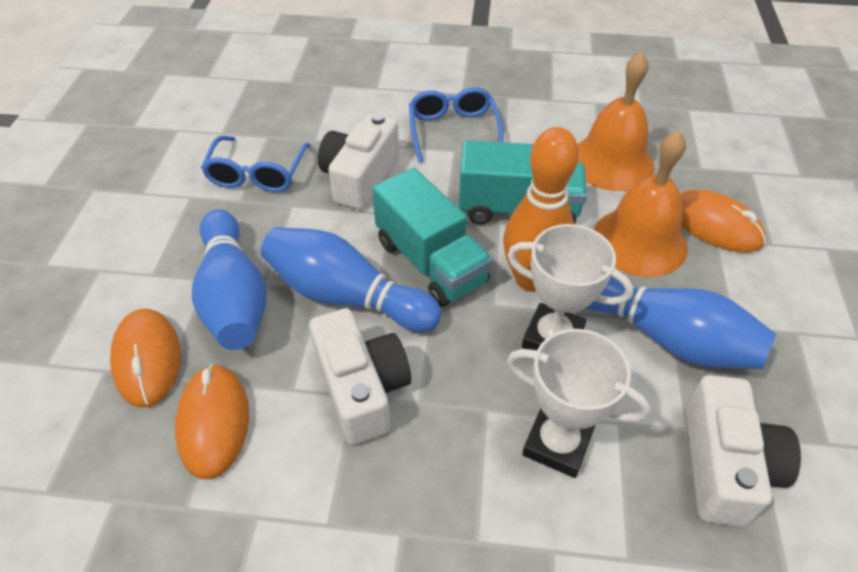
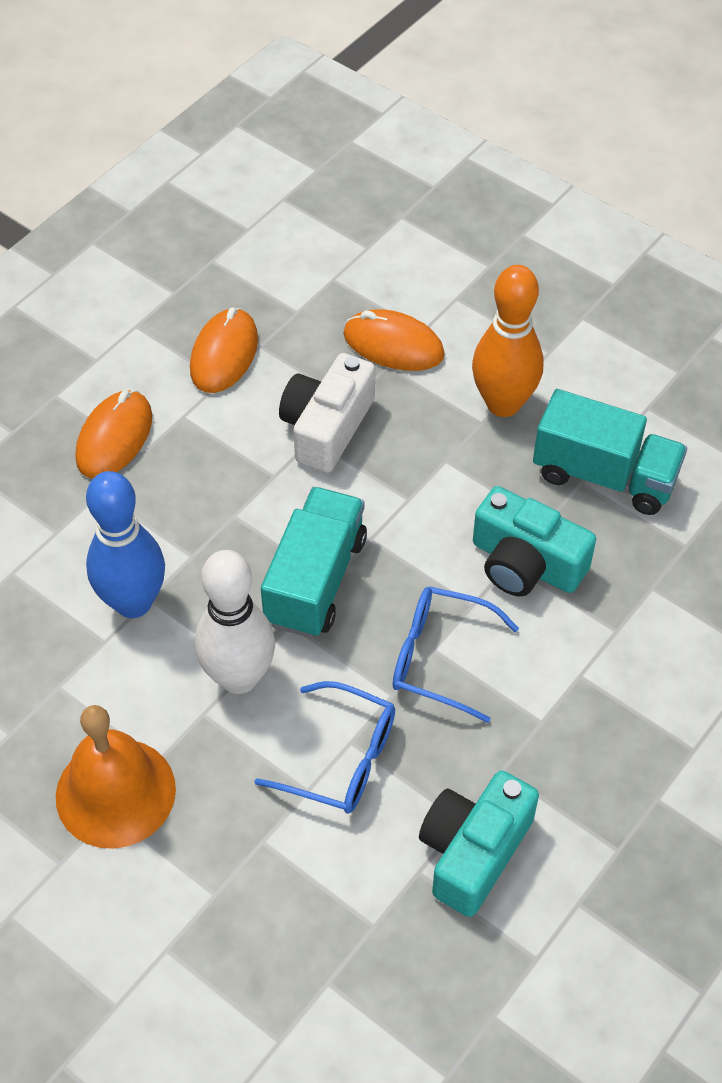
blue bowling pin: [192,209,267,350] [261,227,442,332] [585,276,776,369] = 3 -> [86,471,165,618] = 1
orange bell: [578,52,654,191] [594,130,688,277] = 2 -> [56,705,176,849] = 1
turquoise camera: none = 0 -> [419,771,539,917] [473,486,596,597] = 2
white bowling pin: none = 0 -> [195,550,275,694] = 1
white camera: [309,308,411,445] [318,113,399,210] [686,375,801,527] = 3 -> [279,353,375,473] = 1
white trophy: [507,329,651,478] [508,224,634,350] = 2 -> none = 0

